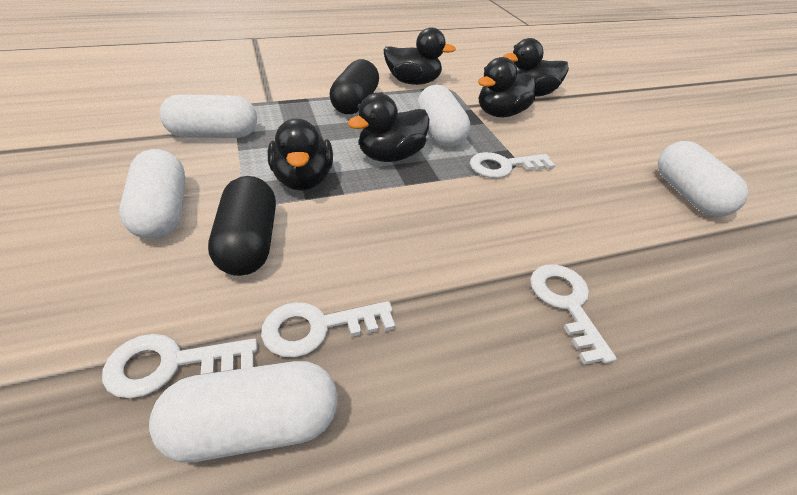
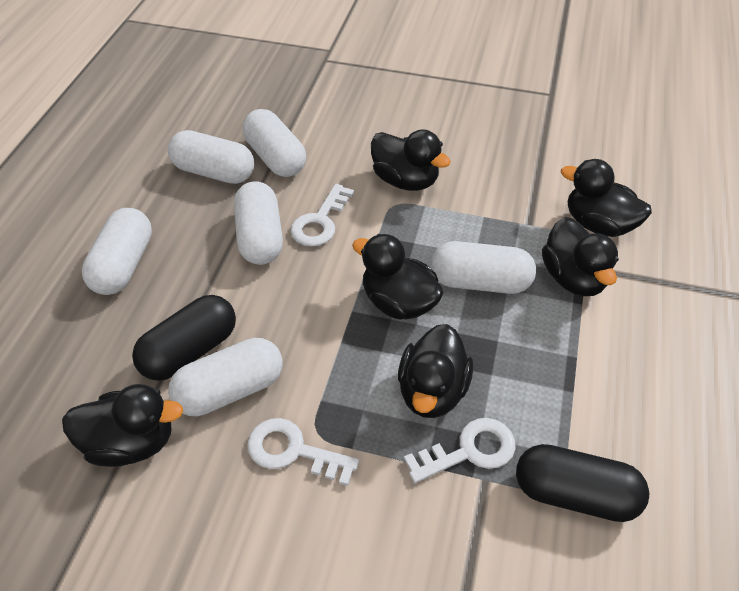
black duck: [268,119,333,191] [348,93,429,162] [384,27,456,85] [478,57,535,117] [503,38,569,97] = 5 -> [62,384,183,467] [352,234,444,320] [371,129,451,191] [398,324,473,418] [542,217,619,296] [561,159,652,237] = 6
white capsule: [119,149,185,239] [149,361,338,463] [160,94,257,138] [417,84,471,147] [658,141,749,217] = 5 -> [82,208,152,295] [168,130,254,184] [168,338,283,416] [234,182,283,265] [243,109,306,177] [431,241,536,294] = 6
white key: [102,334,258,398] [261,301,395,358] [470,152,555,178] [530,265,617,365] = 4 -> [247,418,359,486] [291,184,354,247] [404,418,516,483] = 3

